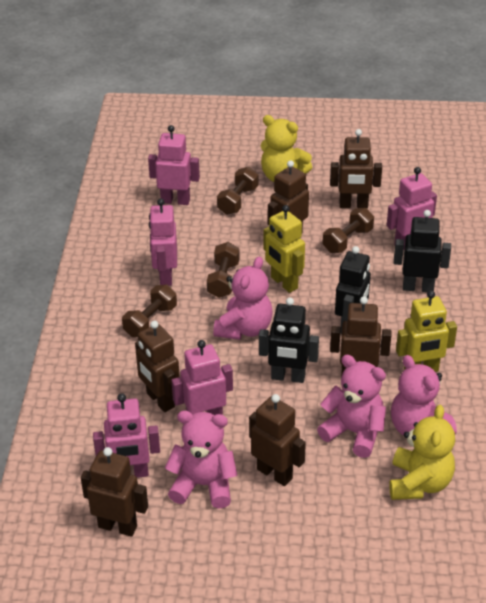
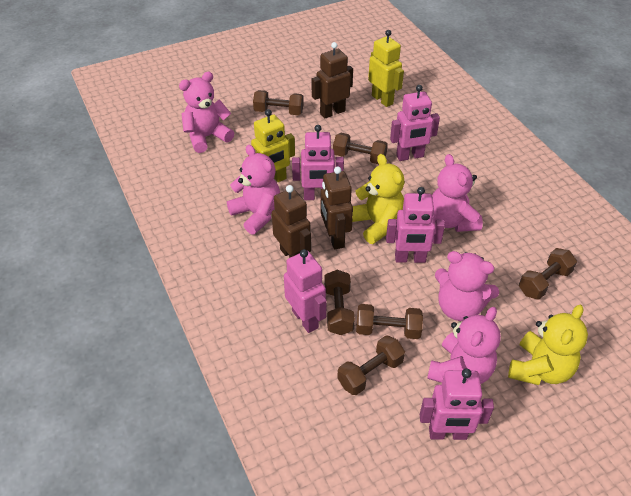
black robot: [259,298,319,383] [335,246,371,334] [394,210,451,292] = 3 -> none = 0
brown dumbbell: [122,285,177,337] [207,242,240,298] [217,167,258,215] [323,208,374,253] = 4 -> [253,90,304,115] [324,270,355,335] [333,133,388,164] [337,336,405,395] [356,304,423,339] [519,248,577,299] = 6
brown robot: [81,447,148,537] [135,321,180,412] [249,394,306,486] [268,160,309,231] [330,129,382,208] [330,296,391,377] = 6 -> [272,185,311,258] [312,42,353,118] [321,166,353,250] = 3
pink teddy bear: [165,410,238,509] [213,257,272,340] [317,355,386,458] [391,355,457,436] = 4 -> [179,72,234,153] [227,145,280,235] [427,307,501,384] [432,154,483,232] [435,251,499,321] = 5

